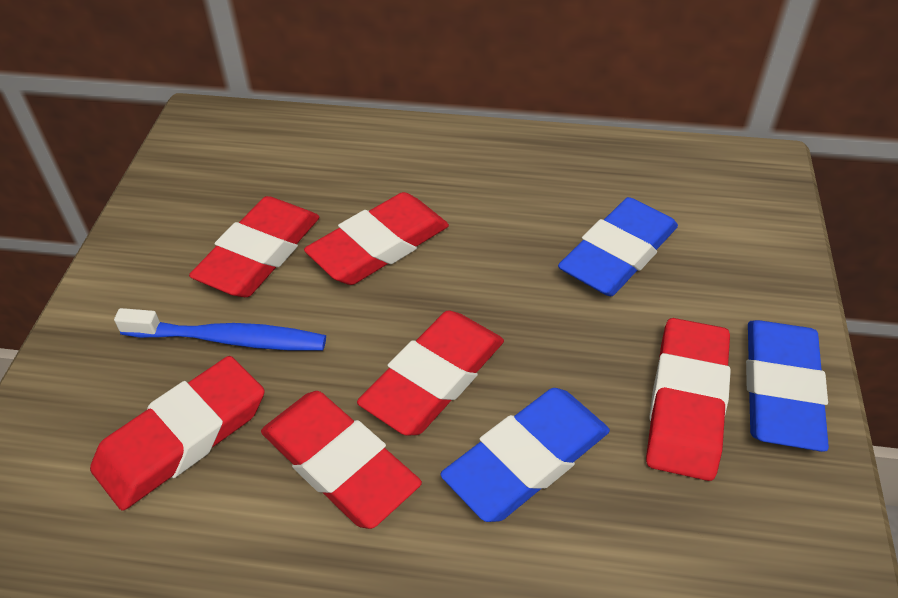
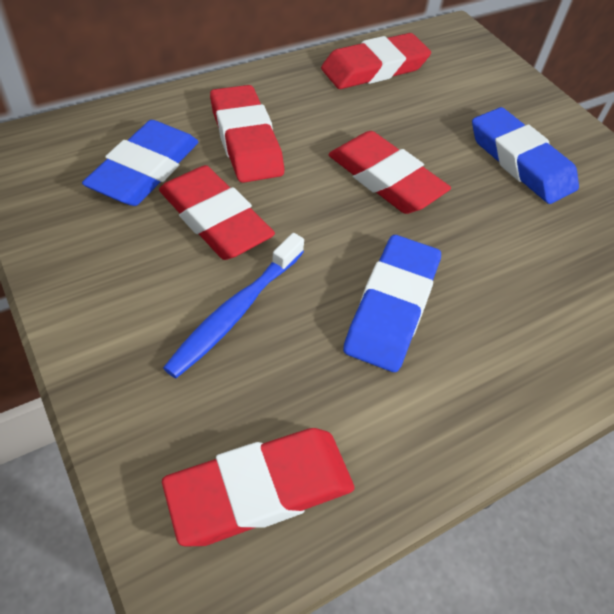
red eraser: [90,356,265,511] [189,196,320,297] [261,391,422,529] [304,192,449,285] [357,311,504,436] [646,318,731,481] = 6 -> [159,165,275,260] [162,428,355,546] [210,85,284,183] [321,33,431,89] [328,131,451,214] = 5

